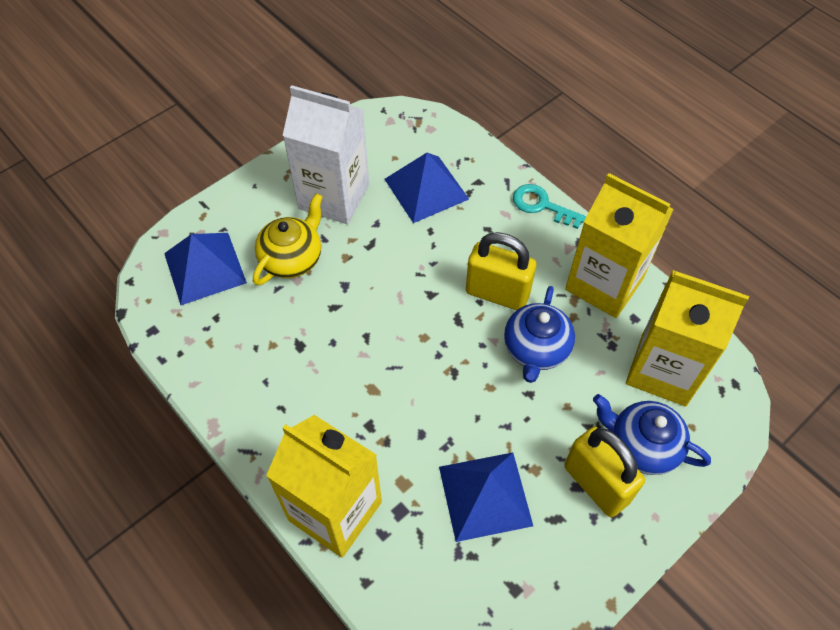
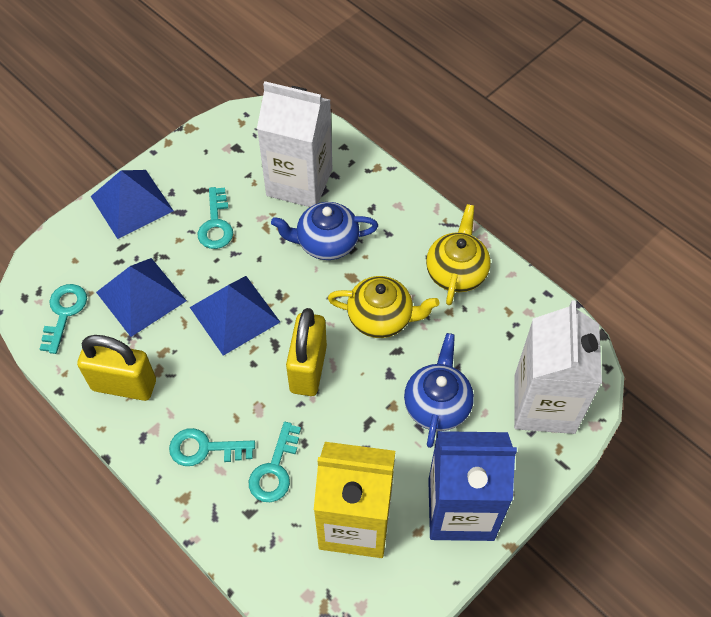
blue carton: none = 0 -> [428,431,517,541] = 1
turquoise key: [513,184,586,229] = 1 -> [40,284,87,354] [169,428,255,466] [198,187,233,249] [249,422,301,502] = 4
white carton: [283,85,369,224] = 1 -> [257,81,333,207] [514,300,602,434] = 2
yellow carton: [266,415,382,558] [565,173,674,318] [626,270,749,407] = 3 -> [314,442,395,558] = 1
yellow teapot: [253,193,323,286] = 1 -> [328,276,439,338] [426,204,491,305] = 2

